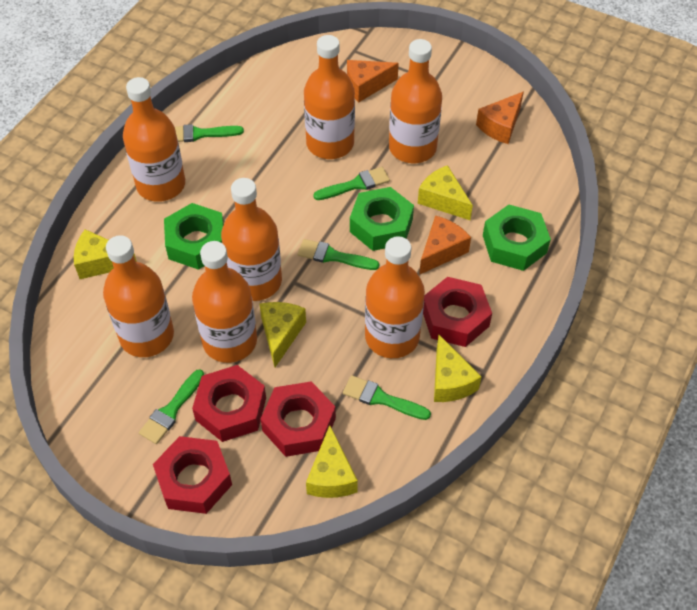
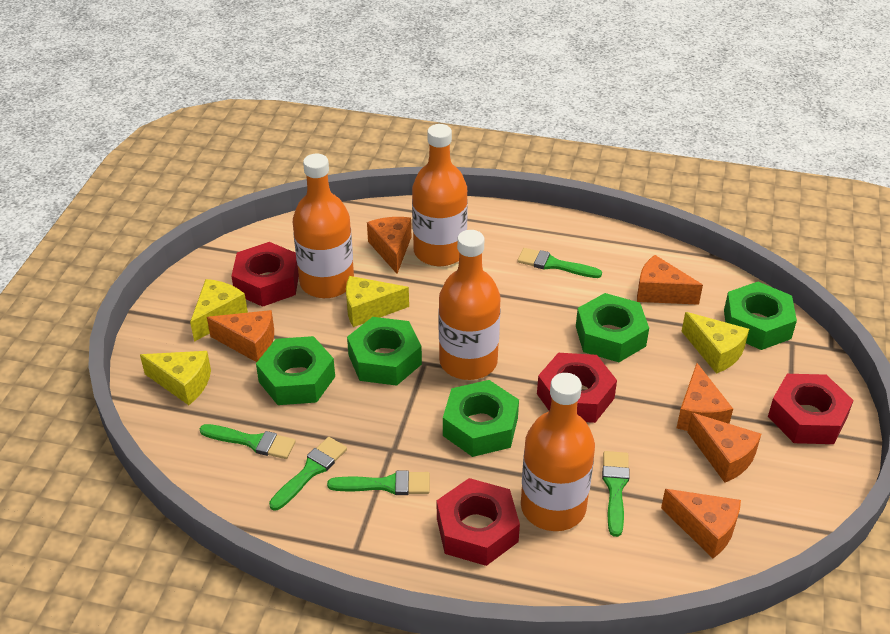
green nut: [164,203,224,270] [350,187,414,251] [483,205,551,271] = 3 -> [256,336,335,405] [347,317,422,386] [443,380,519,457] [576,293,649,362] [724,282,797,350] = 5
orange bottle: [103,235,174,357] [123,77,185,202] [192,241,257,363] [221,178,282,301] [304,35,355,159] [365,236,425,358] [389,39,442,163] = 7 -> [293,154,354,298] [412,124,468,266] [439,230,501,380] [521,373,595,531] = 4
orange cheese: [347,60,399,103] [419,215,471,275] [476,91,524,144] = 3 -> [207,310,274,362] [367,217,411,274] [637,255,703,305] [661,489,741,558] [677,363,733,431] [687,413,761,483] = 6
yellow cheese: [74,229,137,279] [260,302,306,367] [306,425,358,498] [418,165,473,220] [434,335,482,402] = 5 -> [140,351,211,405] [190,279,248,342] [346,276,409,327] [681,312,749,374] = 4

